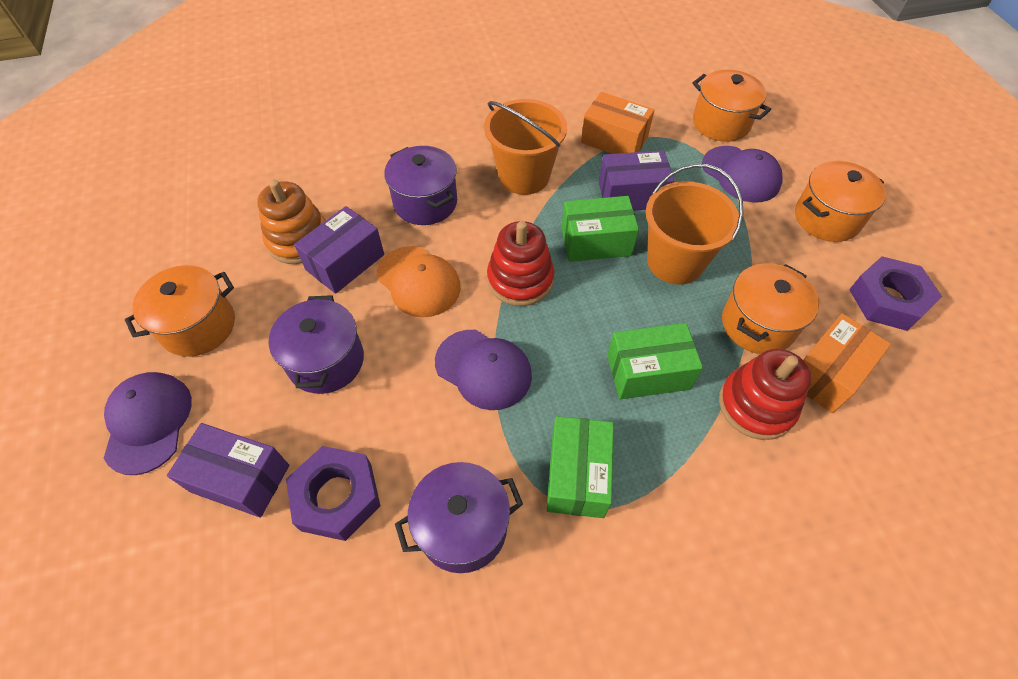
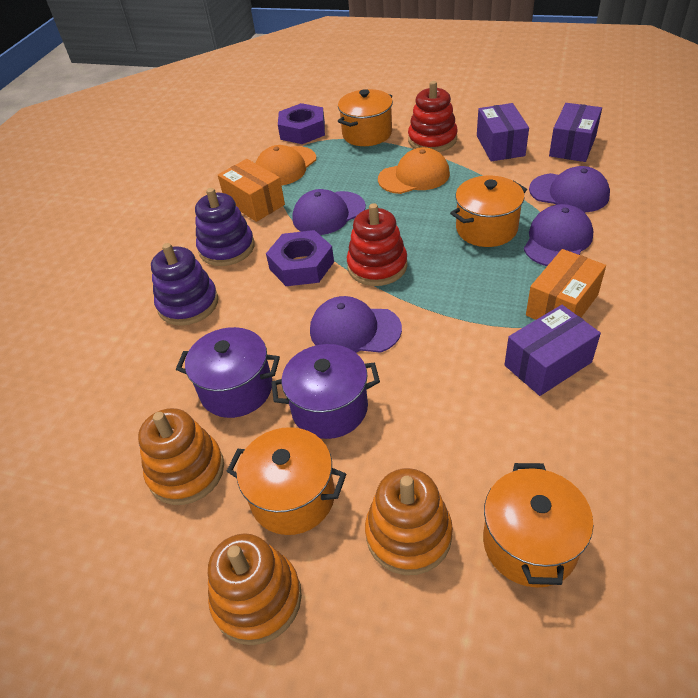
green box: [546,416,614,518] [562,196,639,262] [607,323,703,399] = 3 -> none = 0
orange bucket: [484,99,567,195] [646,164,744,284] = 2 -> none = 0
orange cap: [376,246,461,317] = 1 -> [256,145,316,186] [378,147,450,194] = 2
orange stacking toy: [257,180,326,264] = 1 -> [138,408,224,505] [208,533,302,645] [365,468,453,575] = 3
purple cap: [104,372,192,475] [435,330,532,410] [702,146,783,203] = 3 -> [292,189,366,235] [310,296,402,353] [524,204,593,266] [529,166,610,212] = 4
purple pot: [269,295,364,394] [384,146,457,225] [395,462,523,573] = 3 -> [176,327,280,418] [271,344,380,439] = 2
purple stacking toy: none = 0 -> [151,243,218,326] [195,188,255,266] = 2

